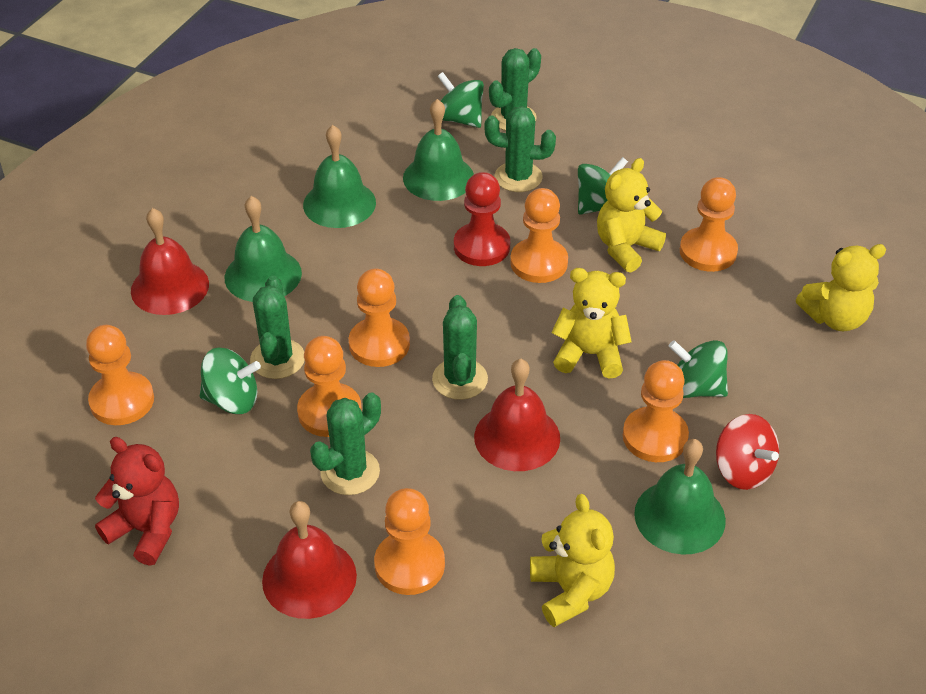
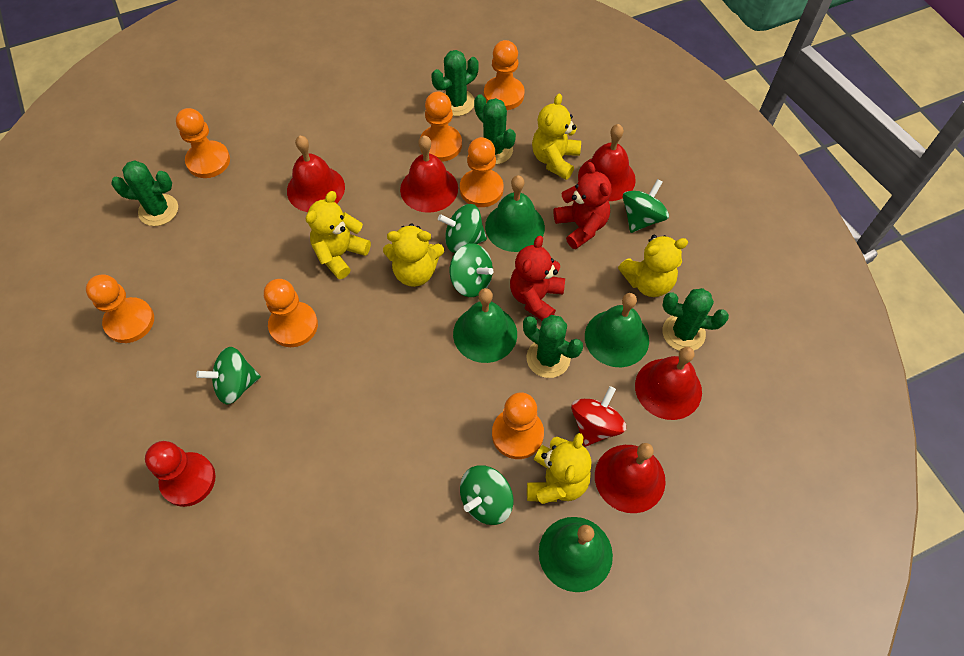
green spinning top: [200,348,261,414] [438,72,484,128] [578,157,628,215] [669,340,728,398] = 4 -> [196,347,261,405] [438,204,487,253] [450,243,494,297] [460,466,513,525] [623,179,669,233] = 5
red bell: [131,208,209,315] [262,501,357,619] [474,359,560,471] = 3 -> [287,136,345,212] [400,135,458,213] [578,124,636,201] [595,443,666,513] [635,347,702,420] = 5
red teddy bear: [95,437,179,566] = 1 -> [510,236,565,320] [554,162,611,249] = 2
yellow teddy bear: [530,494,615,627] [551,268,632,379] [597,158,666,273] [796,244,886,331] = 4 -> [306,191,371,279] [383,223,444,287] [527,433,591,504] [532,94,581,180] [618,235,688,297] = 5

